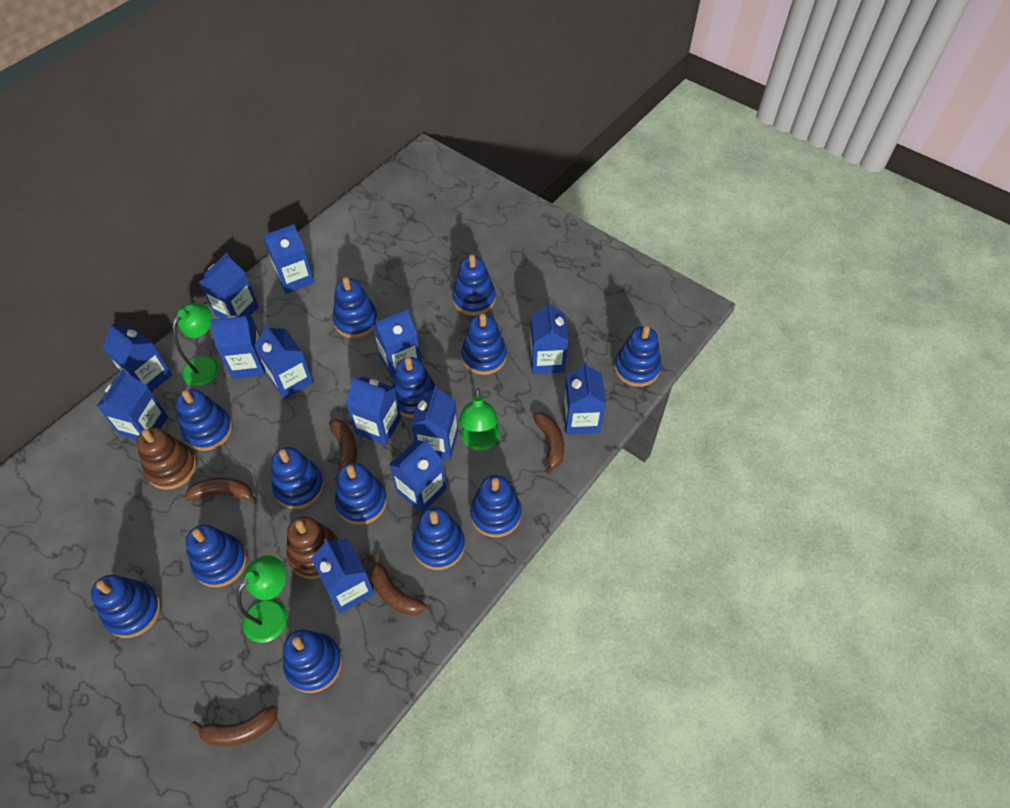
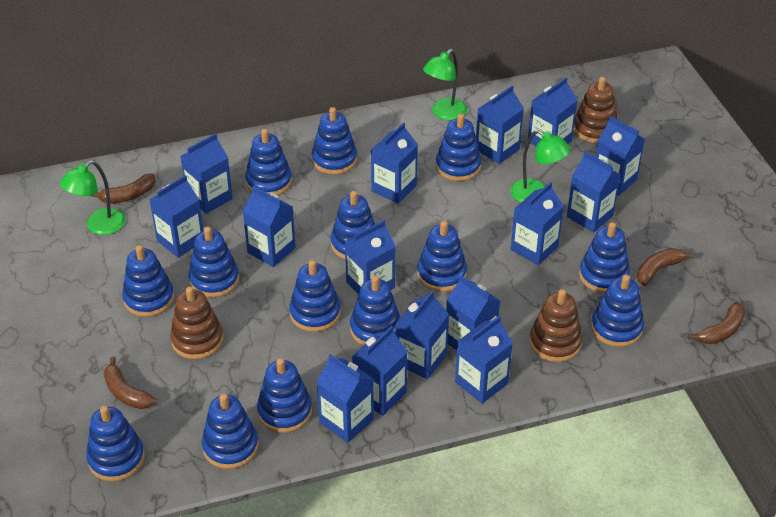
blue carton: [96,369,168,441] [103,324,172,392] [199,253,259,319] [210,316,265,379] [254,324,313,399] [263,224,315,294] [311,539,375,613] [346,376,401,445] [372,309,421,379] [389,439,447,513] [411,385,458,460] [530,301,568,374] [563,362,606,435] = 13 -> [150,175,203,258] [181,133,233,214] [243,186,296,267] [317,354,374,443] [345,220,396,295] [352,326,408,416] [371,122,418,204] [396,291,449,379] [446,275,500,350] [455,316,513,404] [476,86,524,164] [511,182,564,265] [528,78,577,146] [567,151,621,233] [596,116,645,196] = 15
blue stacking toy: [91,575,161,638] [176,389,232,451] [186,524,247,588] [271,447,324,509] [283,630,342,693] [333,277,378,338] [335,462,387,525] [392,357,435,418] [412,507,465,570] [452,254,496,316] [461,313,507,375] [470,475,522,537] [614,325,661,387] = 13 -> [86,406,145,481] [122,245,174,317] [189,226,239,298] [202,394,259,469] [245,129,292,195] [257,358,312,433] [289,260,341,332] [312,107,357,175] [331,191,375,259] [350,276,401,346] [417,221,467,292] [436,114,482,181] [579,222,630,293] [591,275,644,347] = 14
brown banana: [184,477,258,504] [190,705,278,746] [329,419,357,481] [370,554,426,616] [533,412,564,475] = 5 -> [91,173,156,203] [104,357,156,409] [637,248,695,286] [688,302,745,344] = 4
brown stacking toy: [136,428,197,490] [287,516,338,579] = 2 -> [170,287,223,359] [530,289,583,362] [574,77,618,143] = 3

